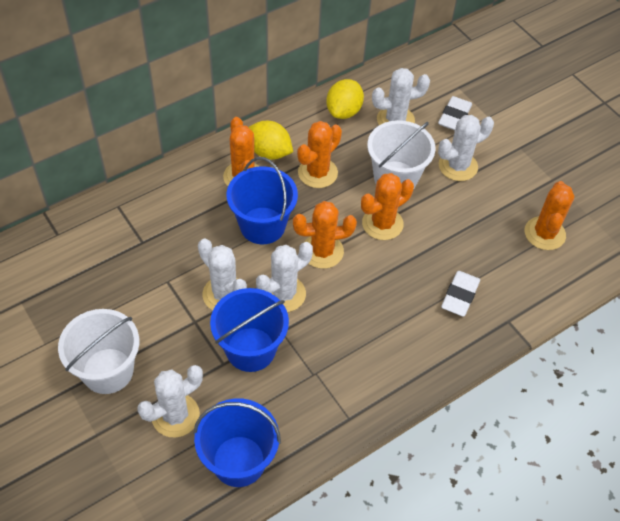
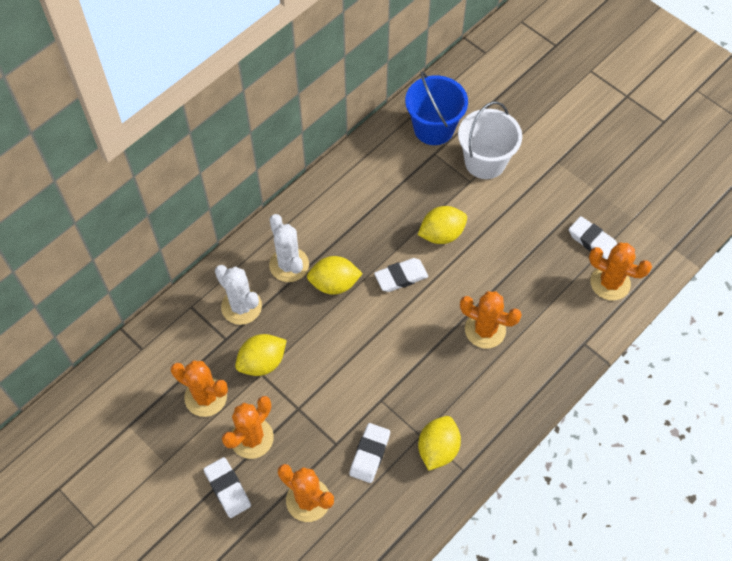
blue bucket: [193,398,281,487] [210,288,289,372] [226,157,298,244] = 3 -> [405,71,468,145] = 1
white bucket: [58,309,139,394] [367,120,436,188] = 2 -> [458,101,522,179] = 1
white cactus: [137,365,203,437] [198,239,247,310] [256,242,313,312] [372,68,430,125] [438,115,494,181] = 5 -> [215,265,262,325] [269,214,309,282] = 2
white eraser: [438,96,472,130] [441,271,480,317] = 2 -> [204,457,251,518] [349,423,390,483] [374,258,428,292] [569,216,617,259] = 4
yellow lemon: [249,121,293,160] [326,79,364,119] = 2 -> [235,334,286,376] [307,256,363,295] [418,206,467,244] [418,416,461,471] = 4

